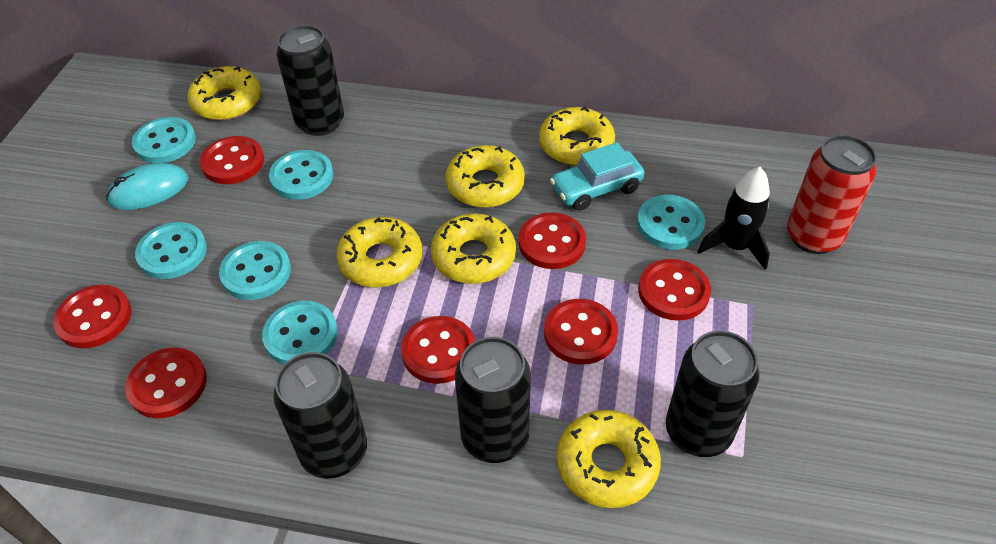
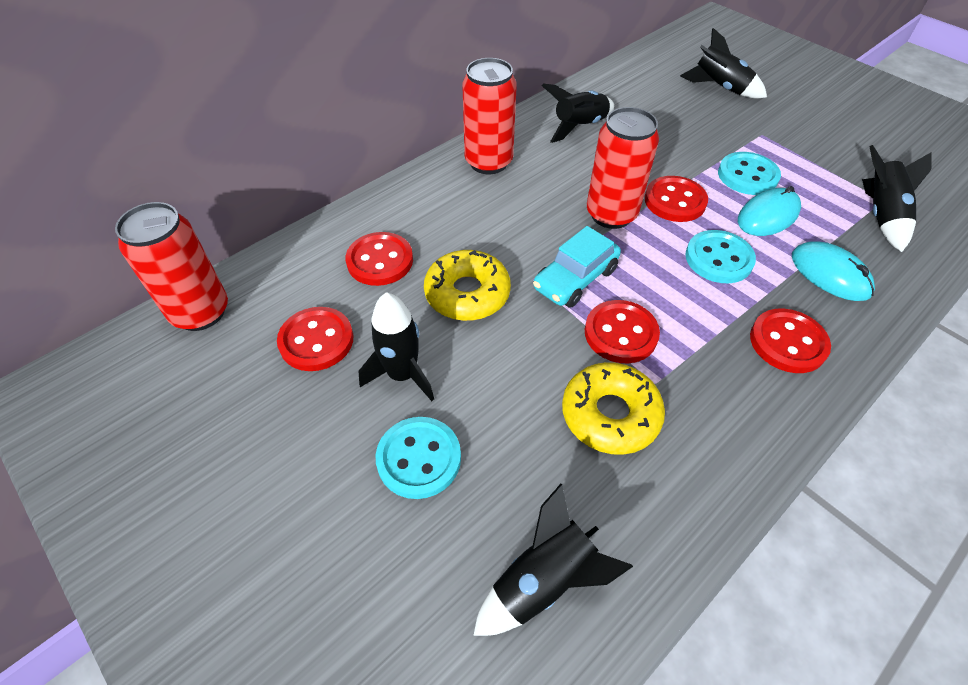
black can: [273,352,367,479] [277,25,344,136] [455,337,531,463] [666,331,760,457] = 4 -> none = 0
black rocket: [698,167,770,270] = 1 -> [359,292,434,401] [473,484,633,636] [542,84,614,143] [680,28,767,98] [862,145,932,252] = 5
red button: [53,285,131,348] [125,347,207,418] [200,136,264,184] [401,316,475,384] [518,212,586,269] [544,299,618,365] [638,259,711,321] = 7 -> [277,307,353,371] [346,232,413,286] [585,300,660,363] [645,176,708,222] [750,309,831,373] = 5
red can: [787,135,877,254] = 1 -> [115,202,228,331] [462,58,517,174] [587,107,659,229] = 3
turquoise button: [132,117,196,163] [135,222,207,279] [219,241,291,300] [262,301,338,365] [269,150,334,200] [637,195,705,250] = 6 -> [376,417,461,499] [685,230,756,283] [718,152,781,195] = 3
turquoise mouse: [106,163,188,210] = 1 -> [738,186,801,236] [792,241,875,301] = 2
yellow donut: [187,66,261,120] [337,217,422,288] [431,213,516,284] [446,145,525,208] [539,107,615,166] [557,410,661,508] = 6 -> [424,250,511,321] [562,362,665,455] = 2

